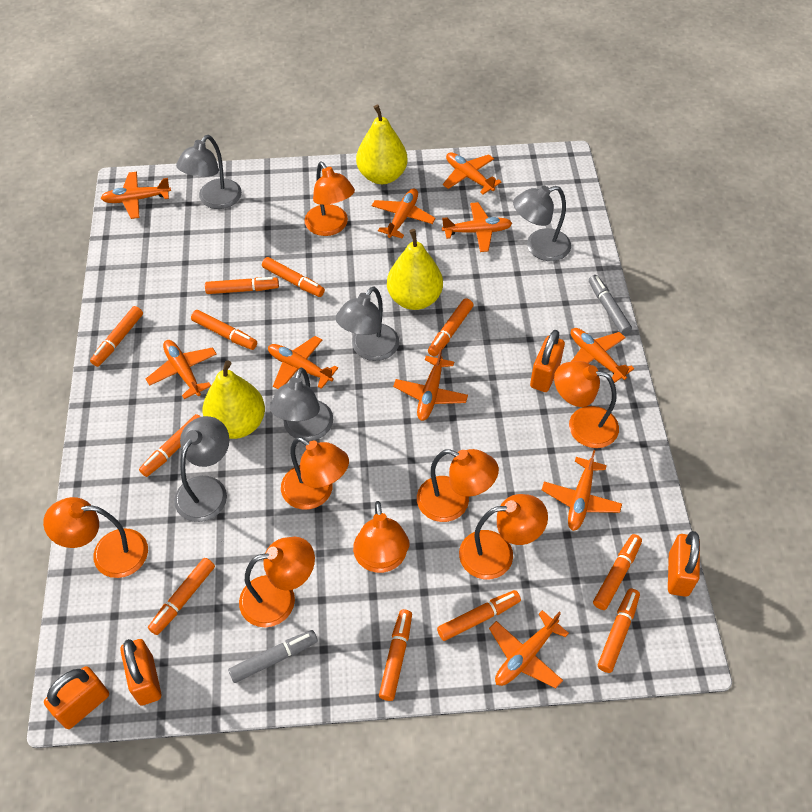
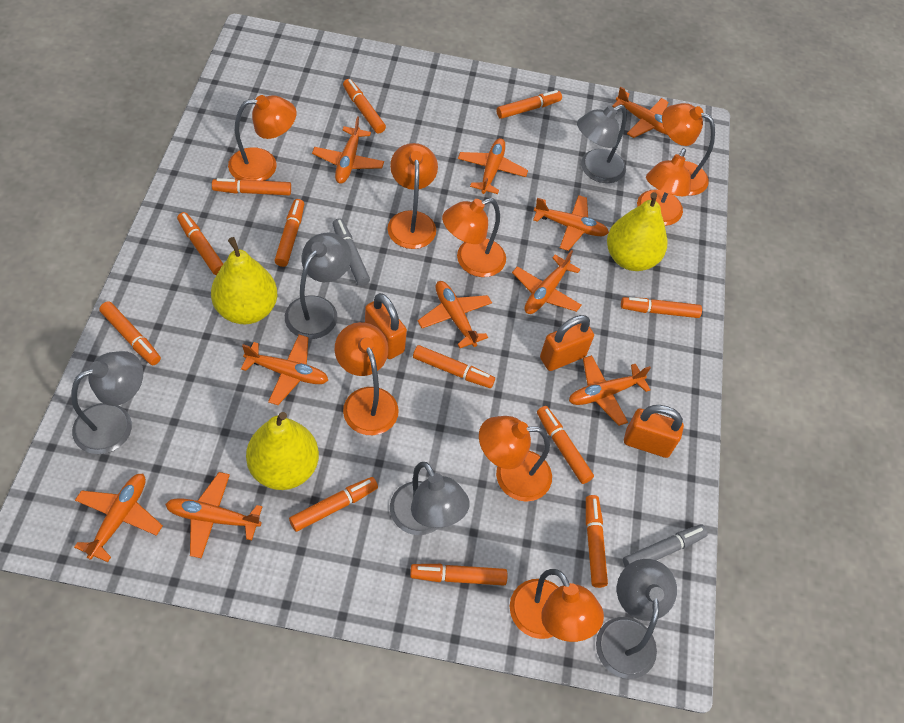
orange marker: [90,306,143,367] [139,414,200,477] [148,558,215,635] [191,310,257,350] [205,277,279,294] [262,257,325,297] [379,609,412,701] [428,298,473,357] [437,590,521,641] [593,534,642,610] [598,589,640,673] = 11 -> [99,301,161,365] [177,212,223,275] [212,178,291,195] [274,199,304,267] [289,477,378,532] [343,79,386,134] [410,564,507,586] [413,345,495,388] [496,90,562,119] [537,406,594,484] [586,495,608,588] [621,297,702,318] = 12
orange padlock: [44,666,109,729] [120,639,161,706] [530,330,565,392] [668,531,700,597] = 4 -> [365,293,407,359] [540,315,594,371] [624,405,684,458] = 3

